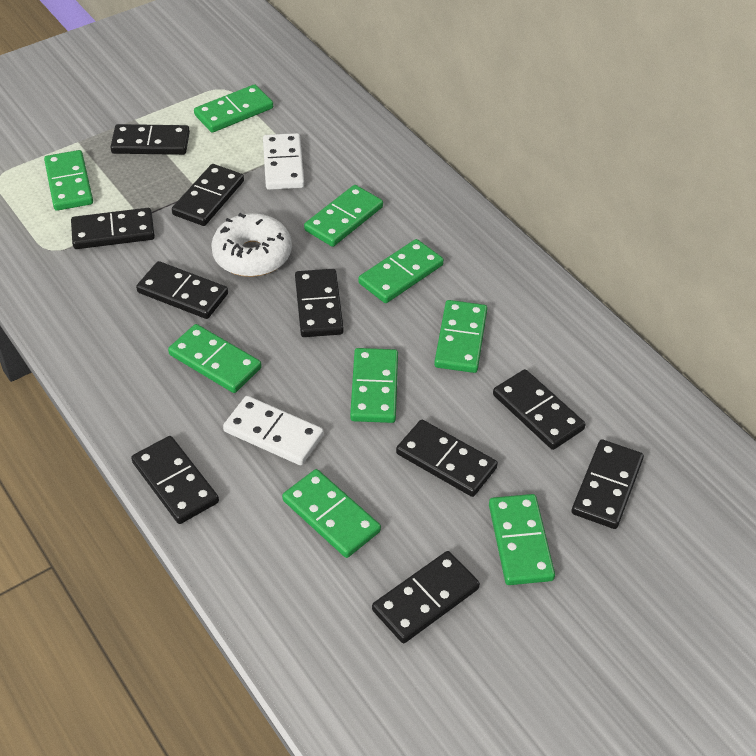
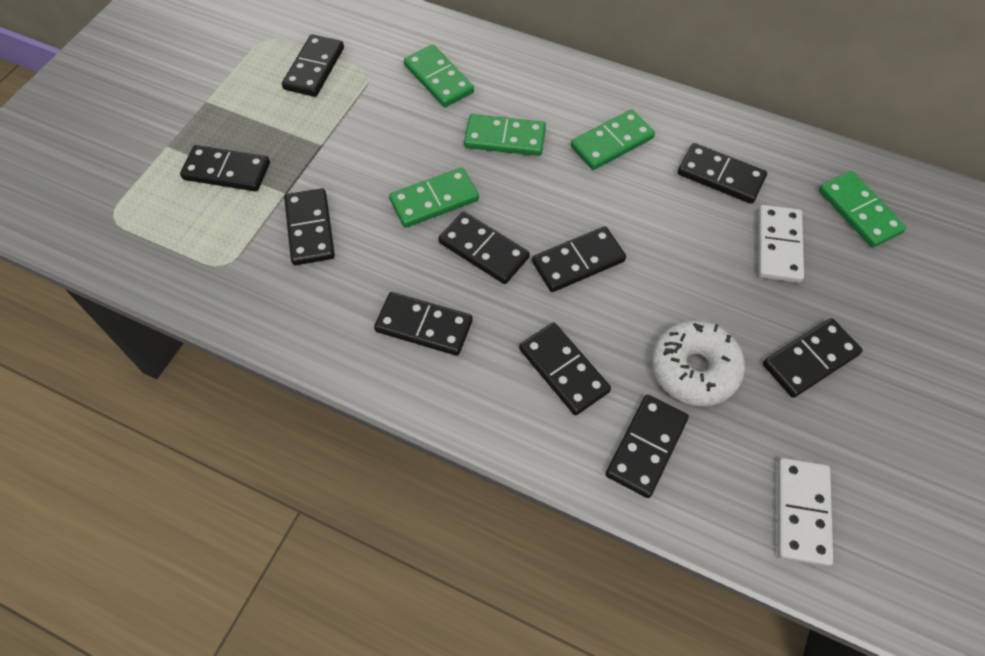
green domino: [44,150,93,211] [168,324,262,393] [194,84,273,133] [282,469,381,558] [304,185,383,247] [350,348,398,423] [358,239,444,303] [434,300,487,373] [489,494,555,585] = 9 -> [389,167,479,228] [404,44,474,107] [464,114,546,156] [571,109,655,170] [819,171,906,248] = 5

